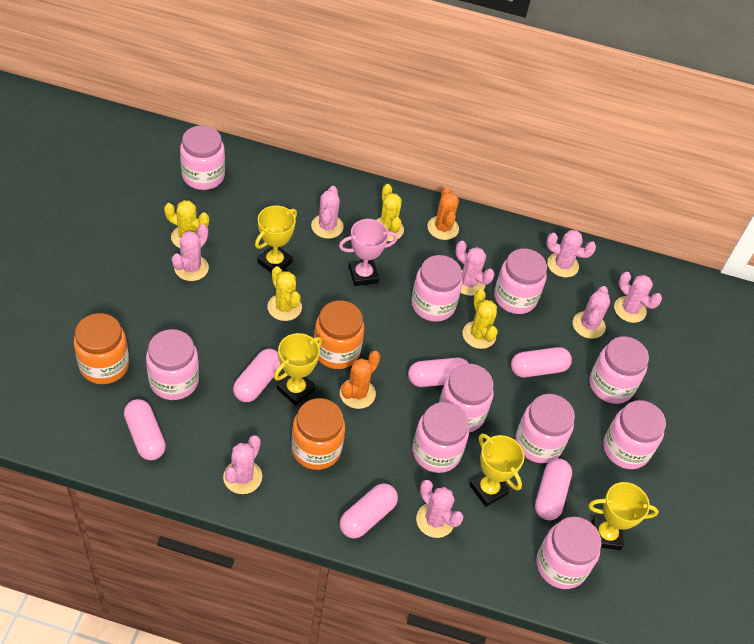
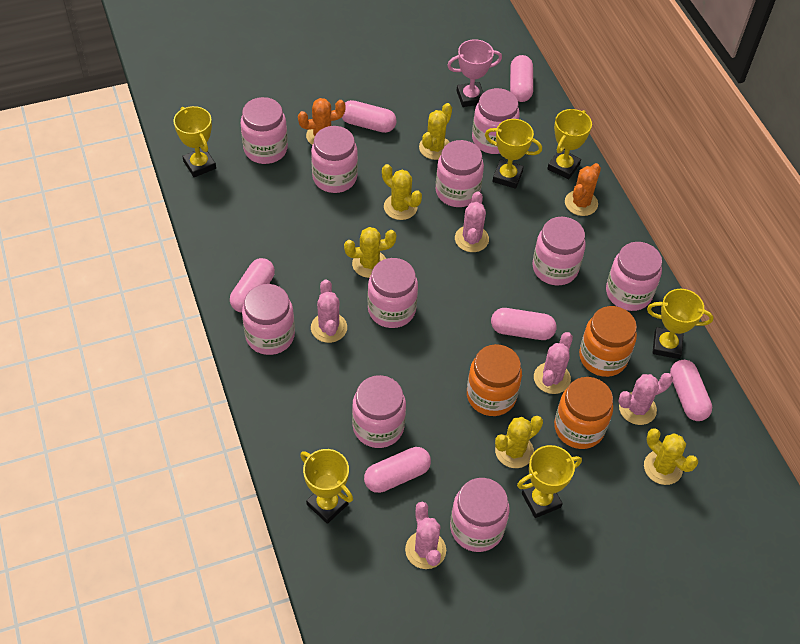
pink cactus: [172,224,209,281] [223,435,262,494] [311,186,344,239] [416,480,464,538] [456,241,495,296] [546,230,596,278] [573,286,610,339] [614,272,662,323] = 8 -> [311,279,347,343] [405,502,446,569] [455,191,489,252] [534,332,573,394] [618,373,673,425] = 5
yellow cactus: [164,200,209,248] [267,266,302,321] [376,184,404,241] [462,289,498,349] = 4 -> [344,227,396,278] [382,164,422,220] [419,103,452,160] [495,416,543,468] [644,428,698,485] = 5
yellow trophy: [255,206,297,273] [274,333,322,406] [469,434,524,507] [588,482,659,550] = 4 -> [173,106,216,177] [300,449,353,524] [485,119,542,189] [517,445,582,518] [547,109,592,179] [647,289,714,359] = 6

